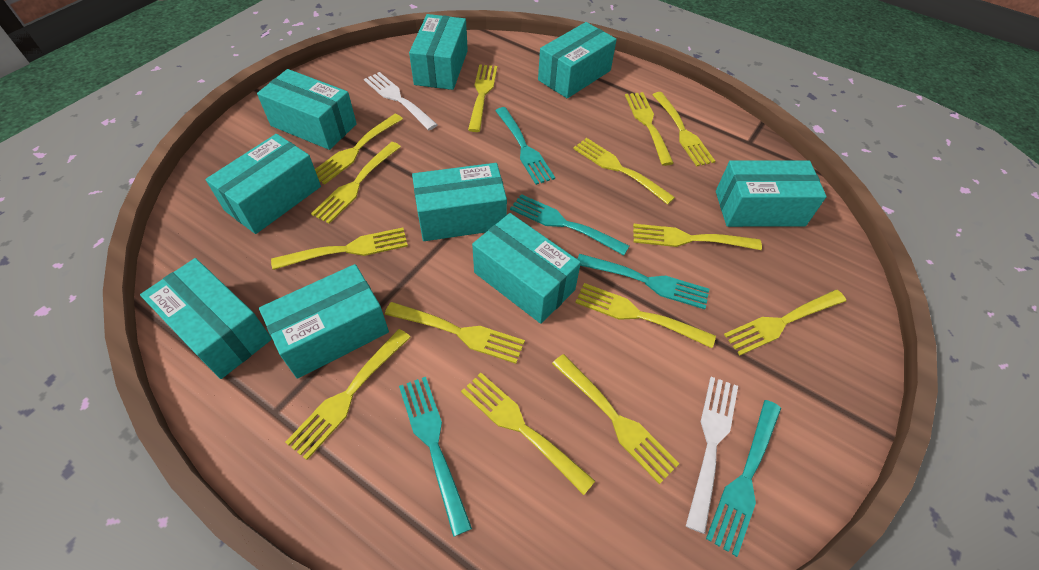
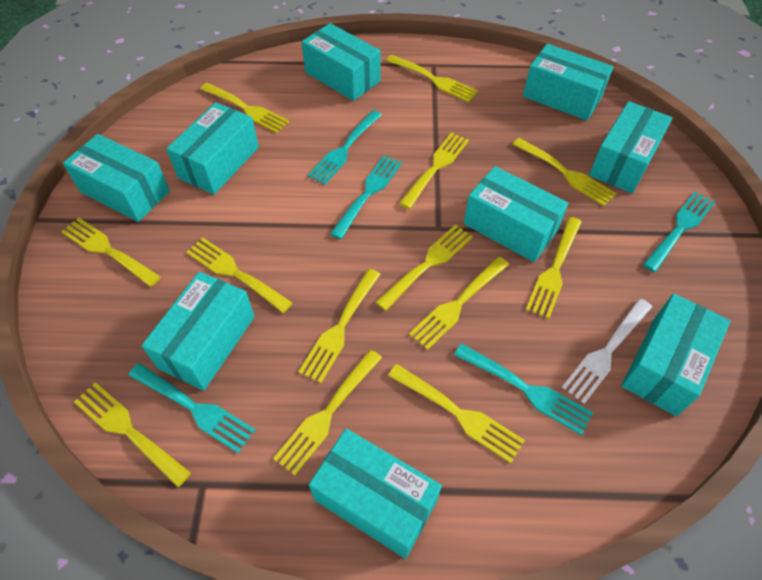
white fork: [364,72,438,130] [686,377,738,534] = 2 -> [562,298,652,404] = 1
yellow fork: [271,228,408,270] [285,329,411,460] [311,142,401,224] [315,114,403,185] [385,302,525,364] [461,373,595,495] [468,64,497,132] [552,354,680,484] [573,138,675,205] [575,283,716,348] [625,92,674,166] [633,224,762,250] [652,92,715,166] [724,290,846,355] = 14 -> [61,218,161,287] [74,382,191,487] [187,238,293,313] [200,83,289,133] [273,350,382,476] [298,269,381,383] [376,224,473,311] [386,55,478,102] [388,364,525,463] [399,132,469,209] [409,257,509,350] [513,138,616,206] [526,217,582,319] = 13

